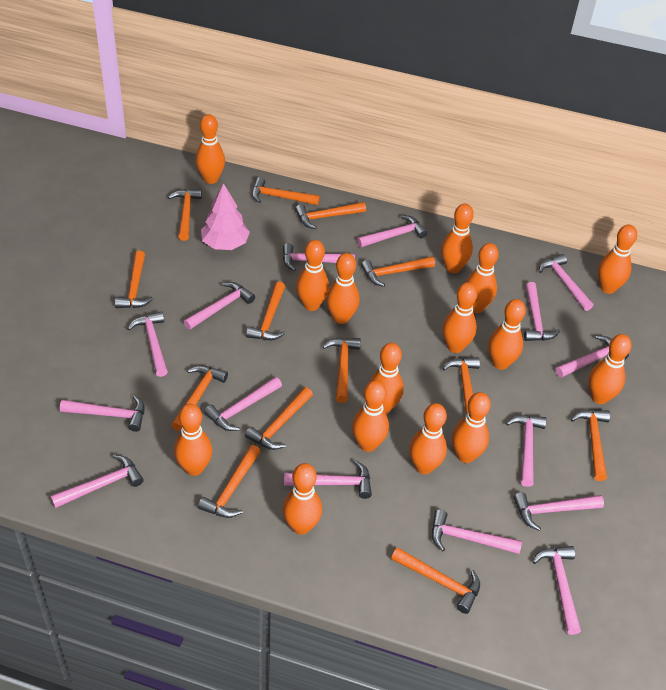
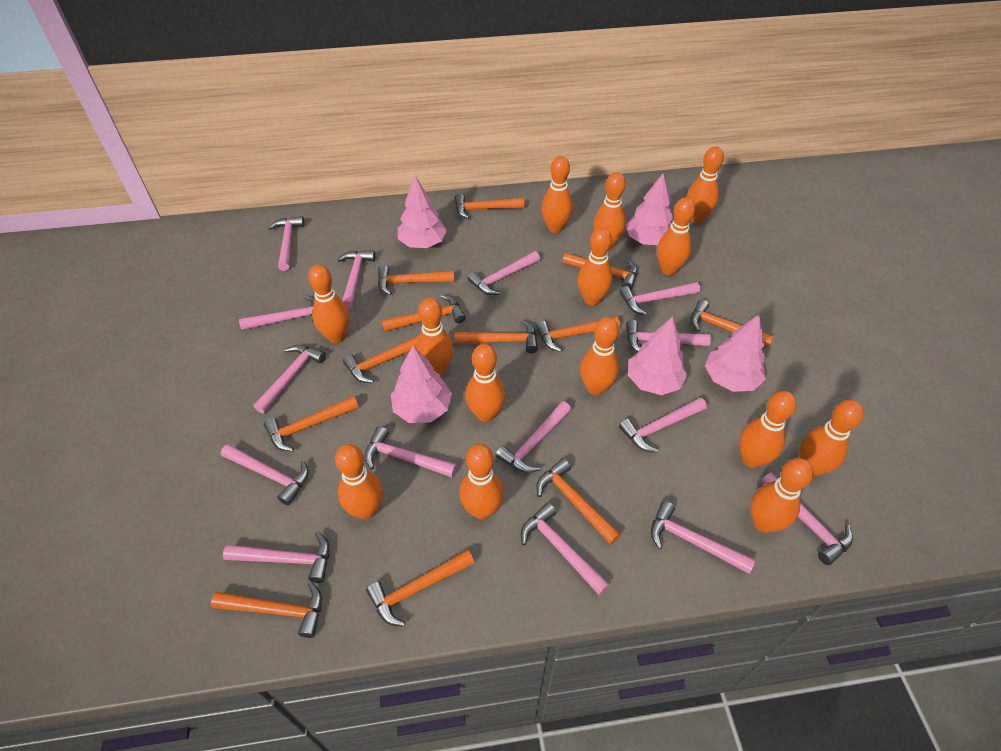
orange bowling pin: [174,404,212,476] [196,114,225,184] [283,463,322,535] [296,240,329,311] [326,253,360,324] [352,380,389,452] [369,343,404,414] [409,403,447,474] [441,204,474,273] [442,282,478,353] [452,392,491,463] [466,243,499,313] [489,299,526,370] [589,334,632,404] [598,225,637,294] = 15 -> [308,264,350,343] [335,444,383,520] [416,298,454,375] [459,444,504,519] [466,344,506,422] [541,156,573,233] [578,227,613,306] [580,317,619,395] [593,172,626,249] [657,197,695,275] [687,146,724,223] [739,391,797,468] [750,458,814,533] [799,400,864,477] = 14
orange hammer: [115,251,153,308] [168,189,202,241] [171,365,228,431] [198,445,261,518] [245,387,313,450] [246,281,285,340] [252,177,320,205] [295,202,366,229] [323,338,361,403] [361,257,435,287] [391,547,480,614] [442,357,480,414] [571,410,610,481] = 13 -> [211,582,322,638] [264,396,359,451] [343,335,419,383] [366,550,475,627] [378,265,455,295] [382,295,466,332] [454,320,538,353] [455,194,525,219] [536,316,620,352] [536,458,621,545] [563,253,638,289] [690,299,774,348] = 12
pink tree: [201,183,250,250] = 1 -> [391,345,452,423] [398,176,447,248] [626,174,674,245] [628,316,687,395] [705,314,766,392] = 5

